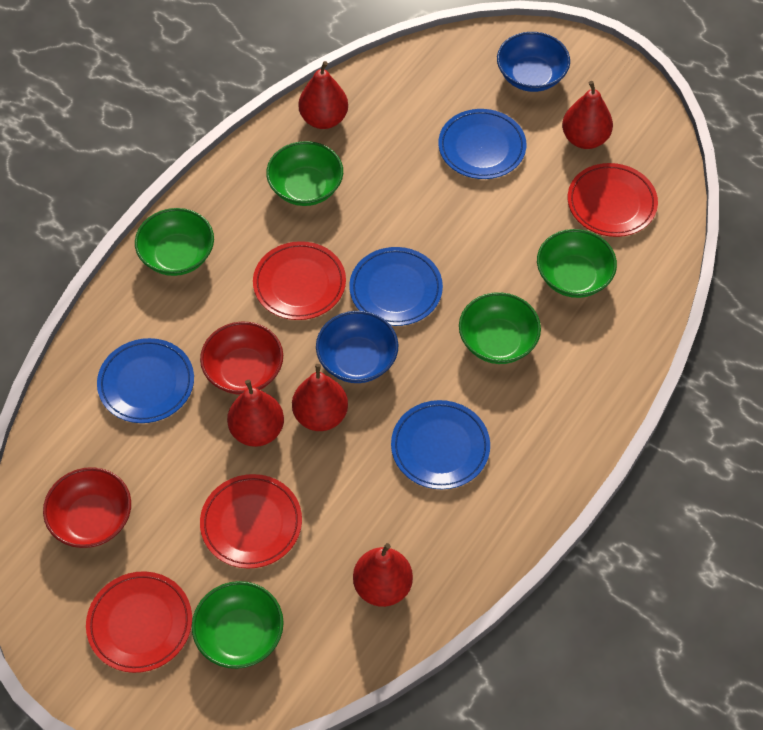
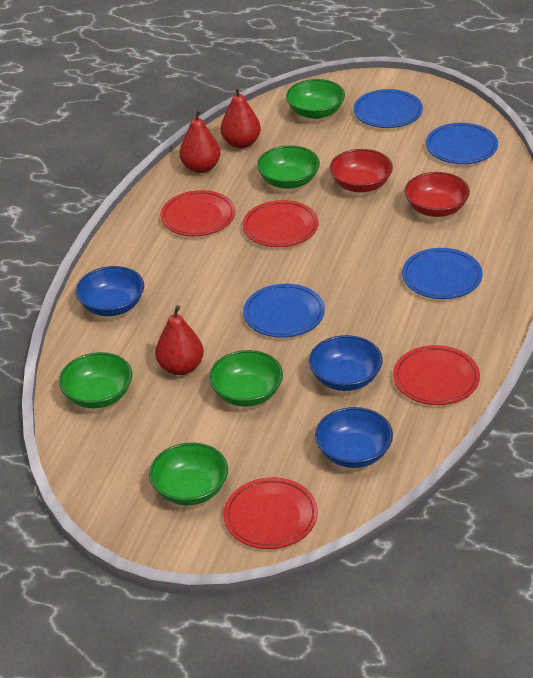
blue bowl: [316,311,398,383] [497,32,570,92] = 2 -> [76,266,144,316] [309,335,383,391] [315,407,393,468] = 3
red pear: [227,380,284,447] [292,364,348,431] [298,61,348,129] [353,543,413,607] [562,81,613,149] = 5 -> [155,305,204,375] [179,109,221,173] [220,86,261,149] = 3

